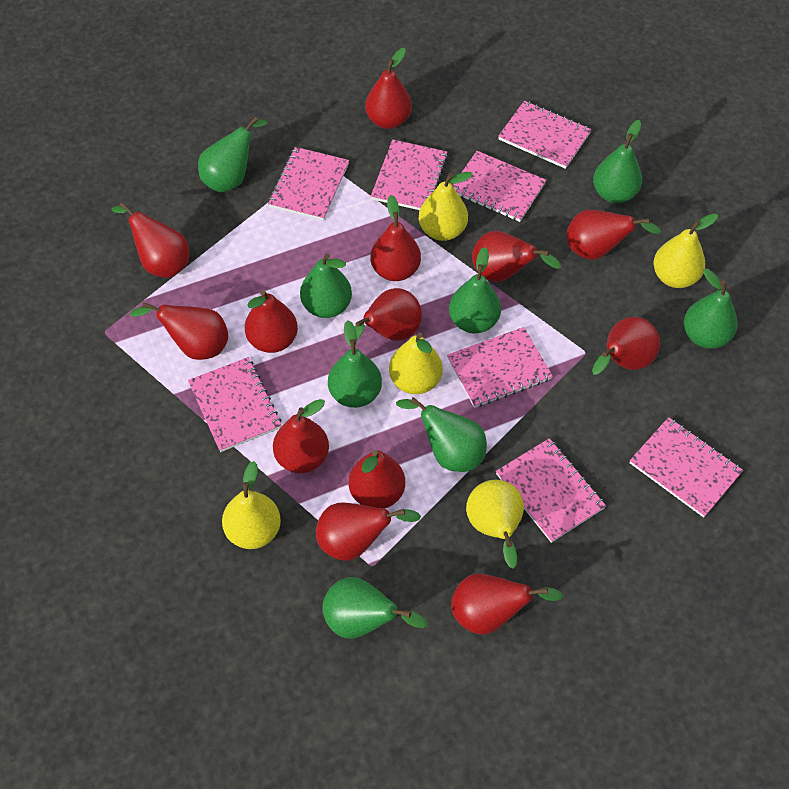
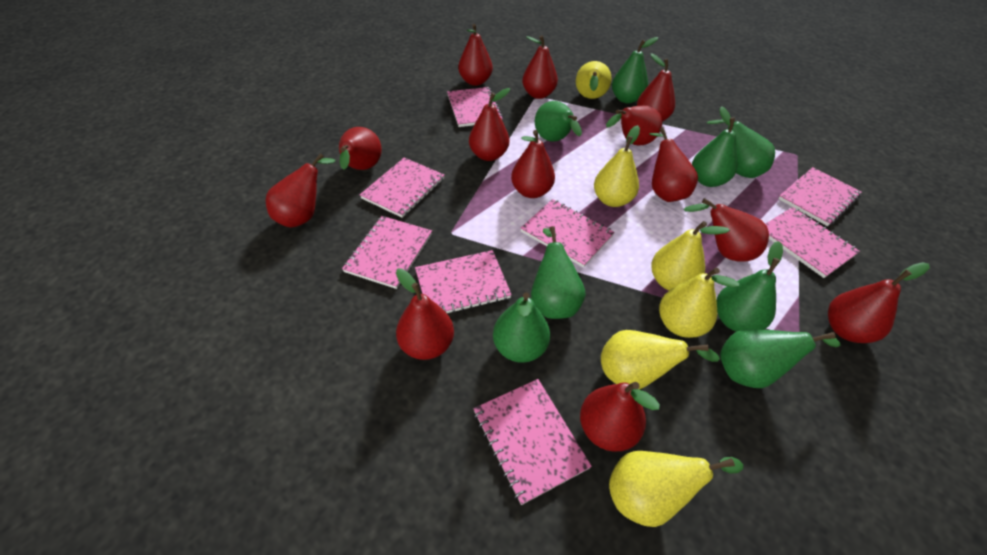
yellow pear: [222,461,281,549] [389,333,443,394] [419,172,473,241] [466,480,524,568] [653,214,718,288] = 5 -> [576,61,612,99] [594,125,640,207] [601,330,720,389] [609,451,743,527] [651,221,730,290] [659,268,739,338] = 6

